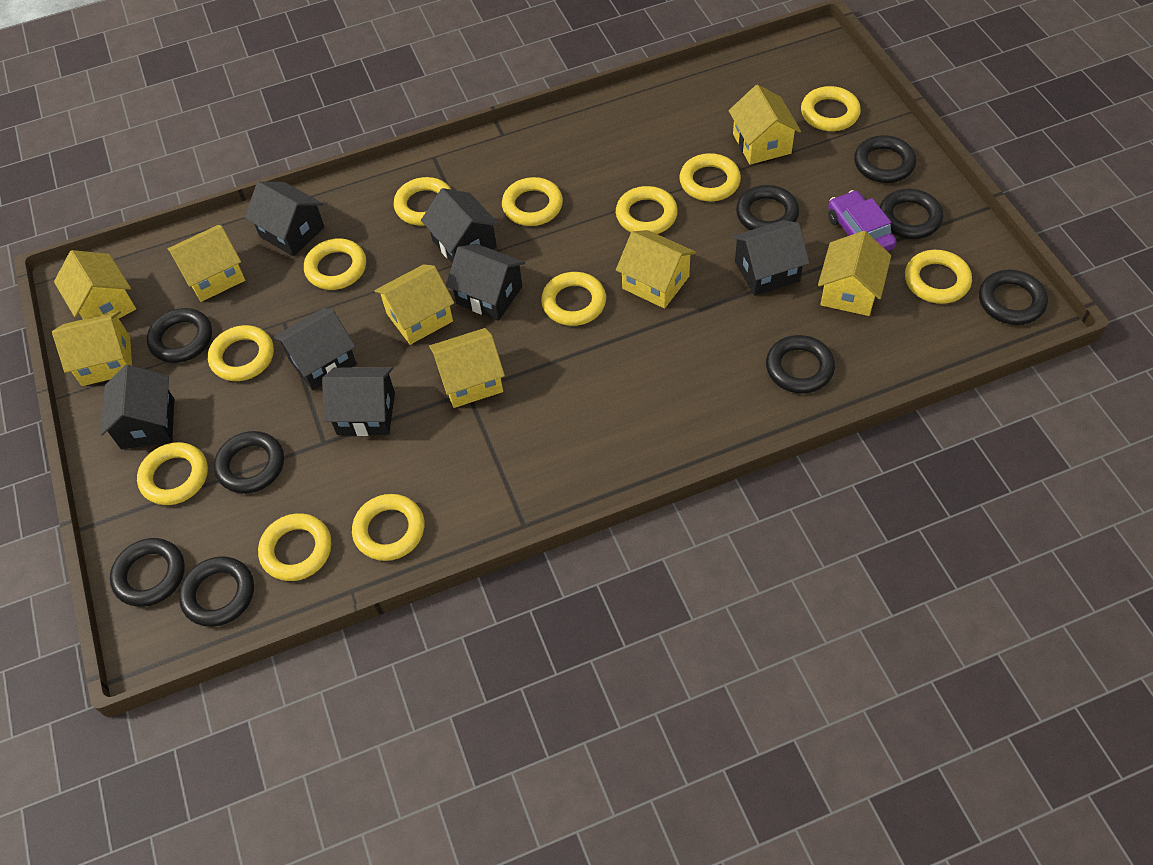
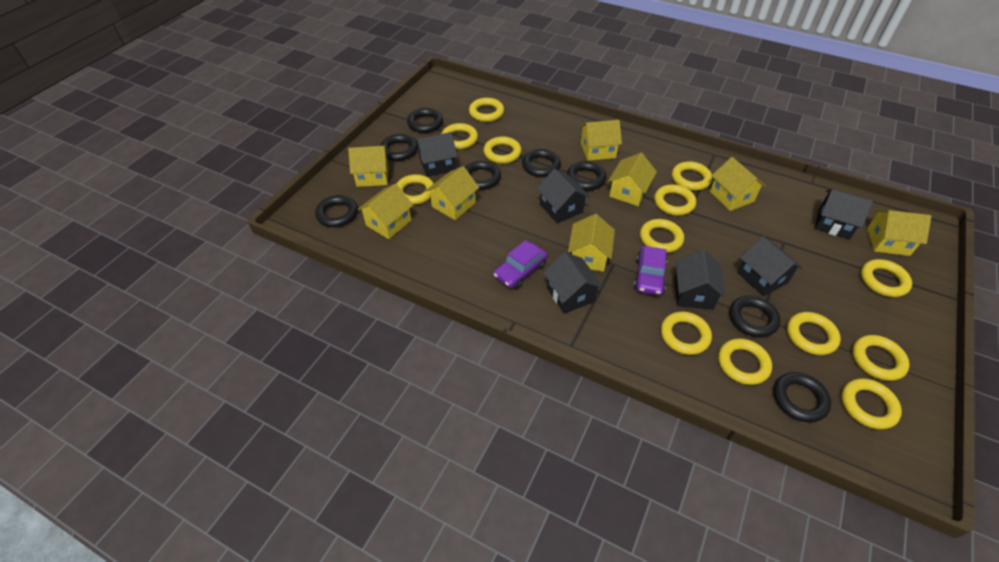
black house: [100,365,174,450] [245,181,324,256] [274,308,357,390] [322,367,395,436] [421,188,500,263] [446,244,525,321] [732,220,810,296] = 7 -> [415,132,458,177] [537,169,590,223] [543,252,603,314] [675,250,726,310] [737,236,803,297] [815,189,873,240] = 6
black ring: [110,538,185,607] [147,308,212,363] [179,556,254,627] [214,431,284,494] [736,185,799,230] [766,335,835,394] [854,135,916,183] [880,189,943,239] [979,270,1048,325] = 9 -> [315,195,358,227] [380,134,418,161] [407,108,443,133] [465,161,501,190] [522,149,561,177] [567,161,606,191] [729,296,781,337] [773,372,831,422] = 8
purple car: [828,190,896,251] = 1 -> [494,240,548,289] [634,246,667,295] = 2
yellow ring: [137,442,208,505] [208,325,274,381] [258,513,331,581] [304,238,366,290] [352,494,424,561] [394,177,451,226] [502,177,563,226] [541,272,606,326] [616,186,678,234] [679,153,741,201] [801,86,861,131] [905,250,972,304] = 12 -> [396,174,434,205] [441,123,478,149] [469,98,504,122] [483,136,521,164] [640,219,684,253] [654,184,696,216] [661,311,712,355] [672,161,712,191] [718,338,772,385] [787,312,841,355] [841,378,902,429] [852,335,910,381] [861,259,912,297] = 13

